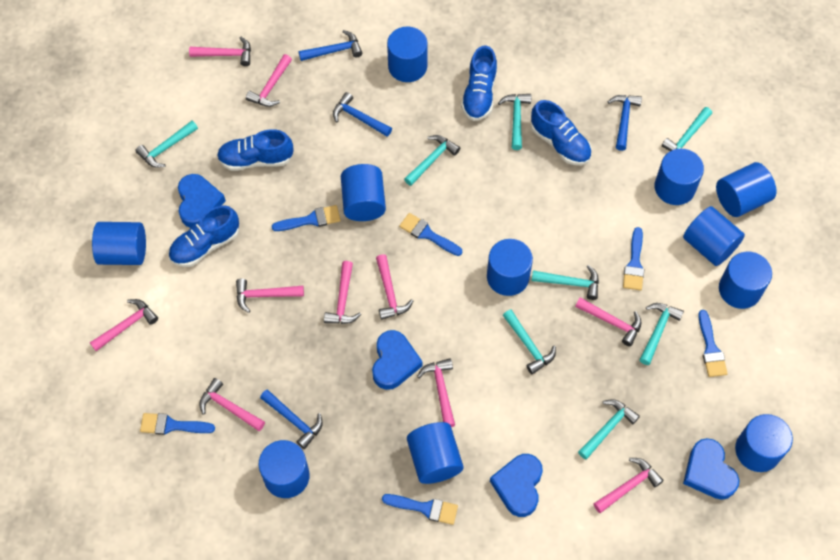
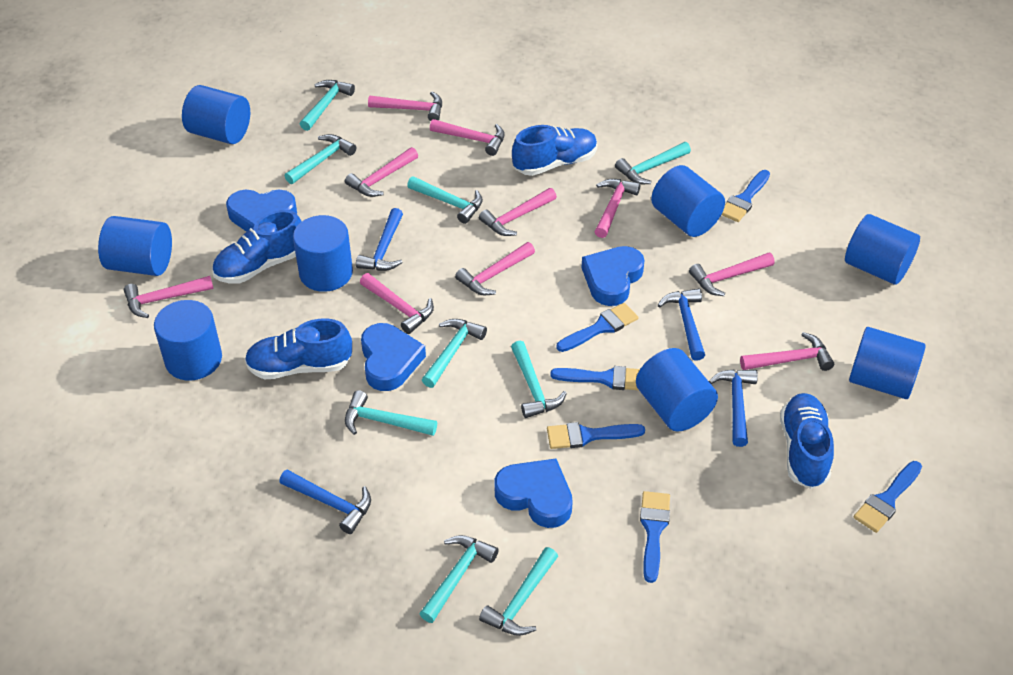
blue cylinder: [92,222,146,265] [259,440,310,498] [341,164,386,221] [387,26,428,82] [407,422,464,484] [487,239,533,296] [654,149,704,205] [683,206,745,266] [716,162,776,217] [719,252,772,309] [735,414,793,472] = 11 -> [98,216,172,276] [154,300,222,381] [182,85,250,144] [293,215,353,292] [636,348,718,432] [651,165,725,237] [845,214,920,285] [849,327,926,399] = 8
turquoise hammer: [135,121,198,168] [404,135,460,186] [498,94,531,150] [503,309,556,374] [532,265,599,300] [578,399,640,460] [640,303,684,365] [662,107,712,151] = 8 -> [285,134,357,184] [300,80,355,131] [345,390,437,436] [407,176,483,224] [419,535,499,623] [422,319,487,388] [479,547,558,636] [511,341,567,418] [615,142,691,184] = 9

